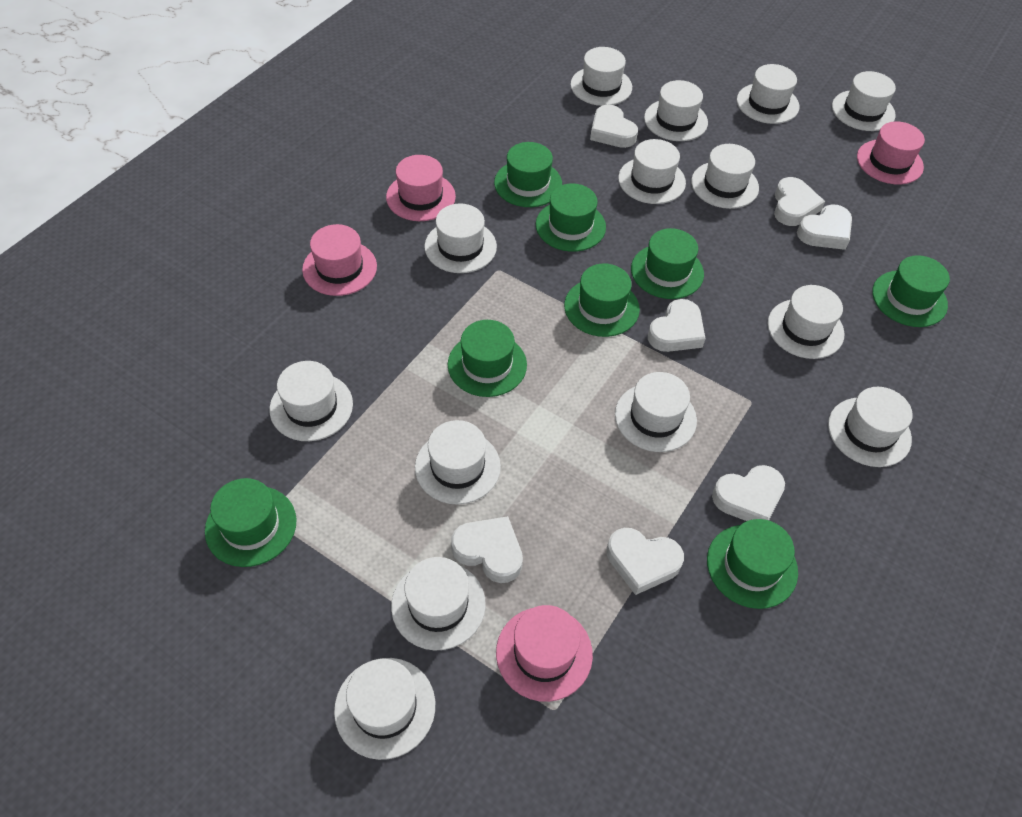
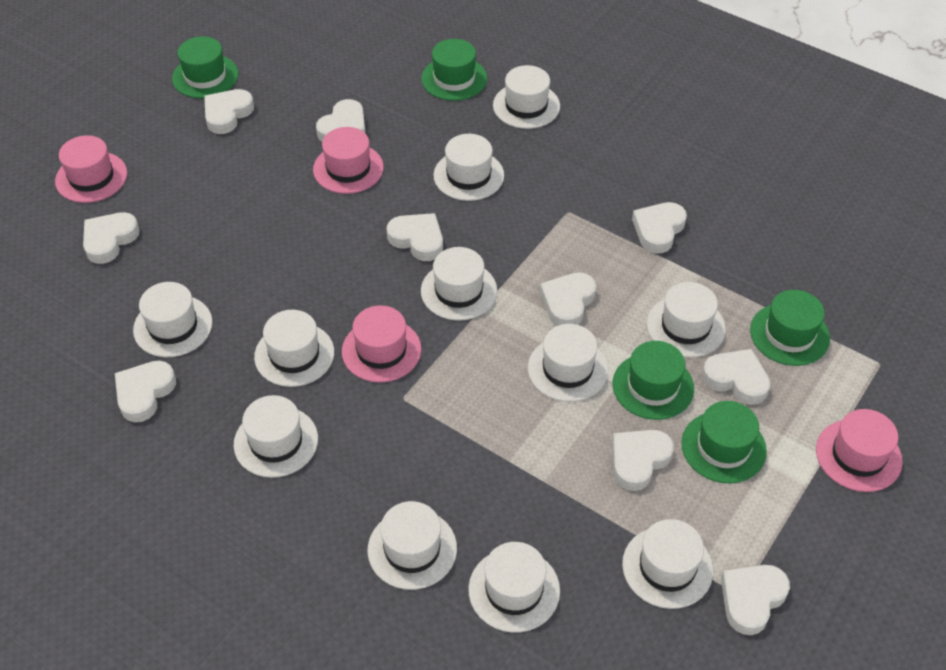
green hat: [205,478,296,567] [448,320,527,397] [494,142,562,207] [536,184,606,252] [564,263,640,337] [631,228,704,299] [707,519,798,609] [872,255,950,327] = 8 -> [172,36,238,98] [421,39,487,101] [613,341,694,420] [681,401,767,483] [750,290,830,366] = 5
white hat: [269,361,353,441] [334,658,435,760] [391,557,486,651] [415,420,501,505] [424,203,497,273] [571,47,632,106] [615,372,697,452] [618,139,686,204] [644,80,708,141] [691,144,759,209] [737,64,800,124] [768,285,845,359] [828,387,913,467] [832,71,896,131] = 14 -> [133,282,213,357] [234,395,318,478] [254,310,334,387] [367,501,457,590] [421,247,497,321] [433,134,504,201] [468,542,560,633] [493,65,560,129] [528,324,608,402] [622,519,713,609] [647,282,726,358] = 11
white heart: [451,516,523,583] [590,104,638,148] [607,528,684,595] [648,299,705,352] [712,465,785,521] [774,177,825,226] [797,205,852,250] = 7 -> [83,212,140,264] [115,361,176,422] [204,89,254,134] [316,99,365,142] [387,213,443,261] [540,272,596,326] [612,430,674,491] [632,202,687,253] [702,349,771,405] [721,565,790,635] = 10

